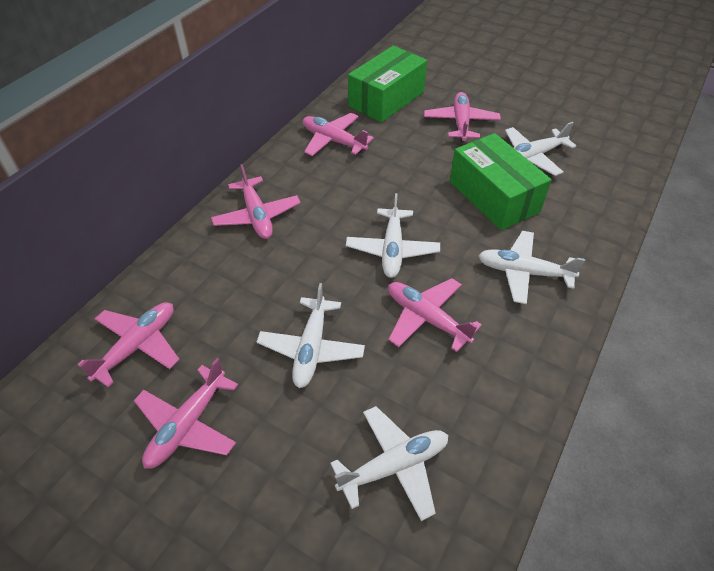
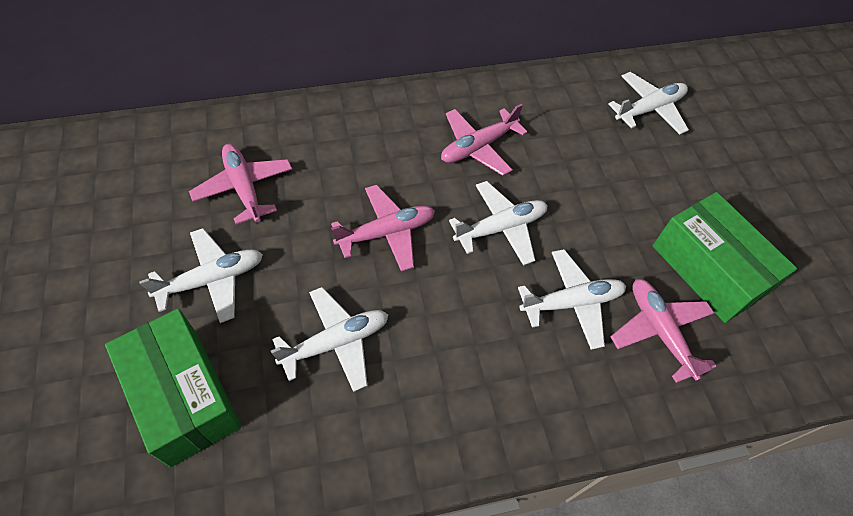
pink plane: [77,302,180,387] [134,358,238,469] [211,164,300,239] [303,113,374,156] [388,278,482,352] [424,92,501,142] = 6 -> [189,144,292,225] [331,185,435,272] [441,104,527,176] [611,279,716,383] = 4

